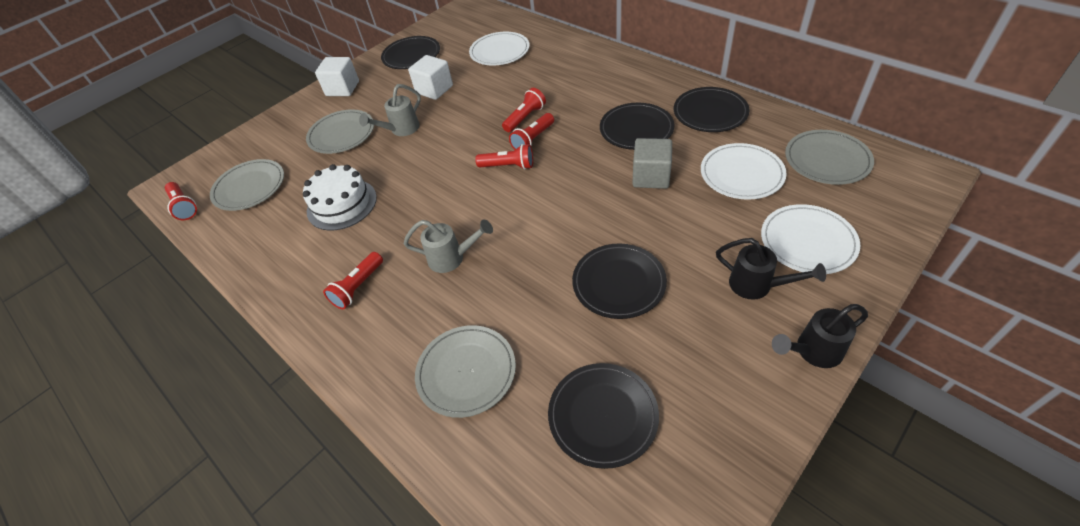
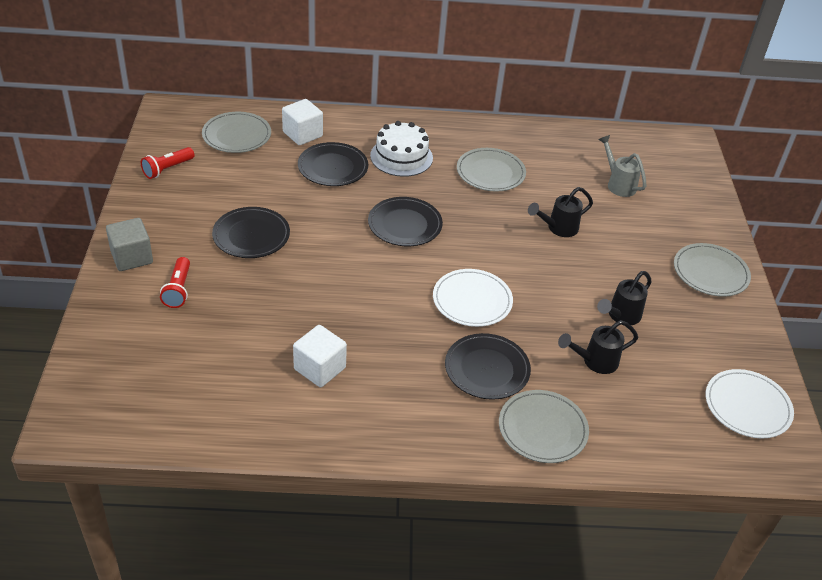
black plate: [381,36,440,69] [548,363,659,469] [572,244,667,319] [600,103,675,150] [674,87,750,132] = 5 -> [212,207,290,258] [298,142,368,186] [368,197,443,246] [445,333,531,400] = 4
black watering can: [716,238,826,300] [772,304,868,368] = 2 -> [528,187,593,237] [558,320,638,374] [597,271,651,325] = 3
grey watering can: [359,84,421,136] [404,219,493,273] = 2 -> [598,135,647,197] = 1
red flashlight: [165,182,197,220] [323,252,383,309] [475,144,533,169] [502,88,546,132] [509,113,554,150] = 5 -> [141,147,194,179] [160,257,190,308] = 2
white plate: [469,32,530,66] [701,143,787,200] [761,204,861,274] = 3 -> [433,269,513,327] [706,369,794,438] = 2

